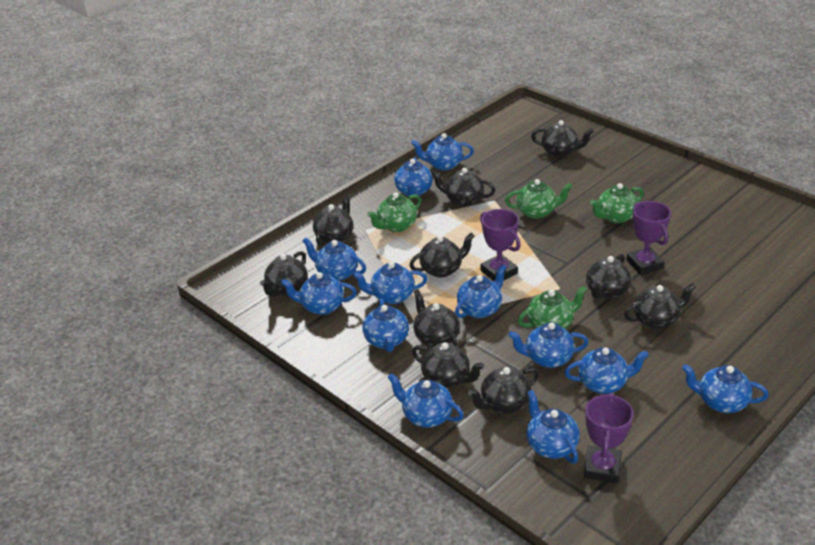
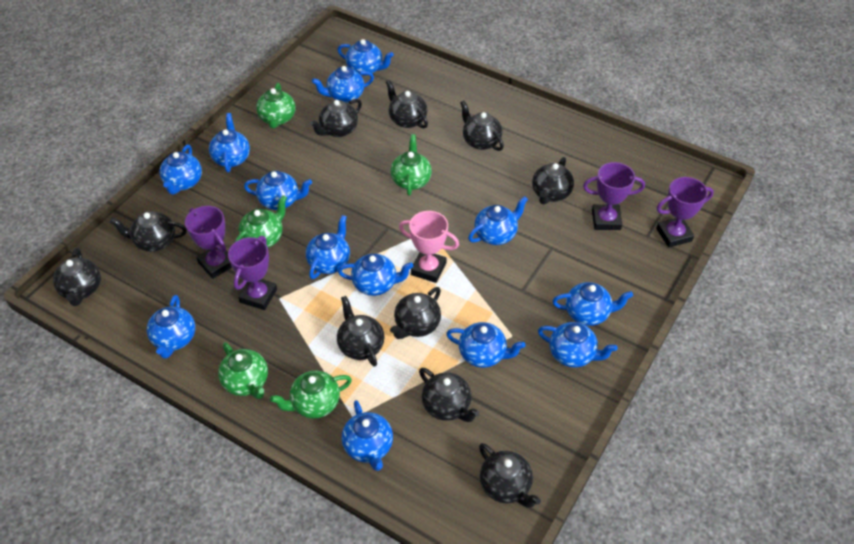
blue teapot: [281,272,357,315] [303,237,366,281] [353,262,427,304] [363,299,409,352] [388,373,464,428] [394,157,433,196] [411,133,474,171] [455,264,506,318] [508,323,589,368] [526,390,580,463] [565,347,649,394] [682,364,769,413] = 12 -> [147,295,195,359] [160,145,202,194] [209,113,250,172] [244,171,312,210] [306,215,350,279] [312,66,374,103] [338,39,394,76] [338,254,413,296] [341,400,393,471] [446,322,525,368] [468,196,528,245] [538,322,618,367] [552,282,633,326] = 13
green teapot: [367,192,421,232] [505,179,573,219] [518,286,587,329] [590,183,643,223] = 4 -> [218,342,268,399] [234,195,287,248] [256,83,295,128] [270,370,352,419] [391,134,432,196] = 5
pink trophy: none = 0 -> [399,211,459,283] = 1
purple trophy: [480,209,521,281] [584,393,633,483] [626,201,671,275] = 3 -> [185,206,232,279] [228,236,277,310] [583,162,645,230] [656,177,714,248] = 4

